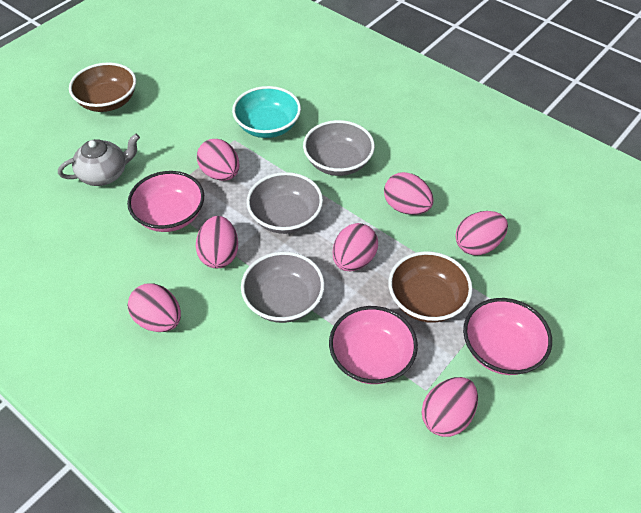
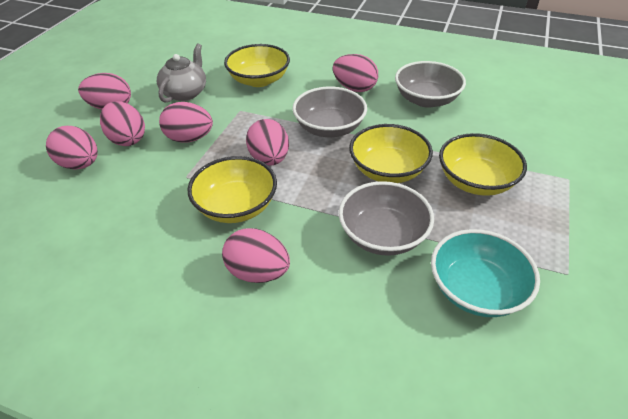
brown bowl: [69,62,136,112] [388,251,473,323] = 2 -> none = 0
pink bowl: [127,171,204,232] [329,306,418,384] [463,298,552,375] = 3 -> none = 0
yellow bowl: none = 0 -> [187,156,277,223] [224,44,290,87] [349,124,433,183] [439,133,527,196] = 4

